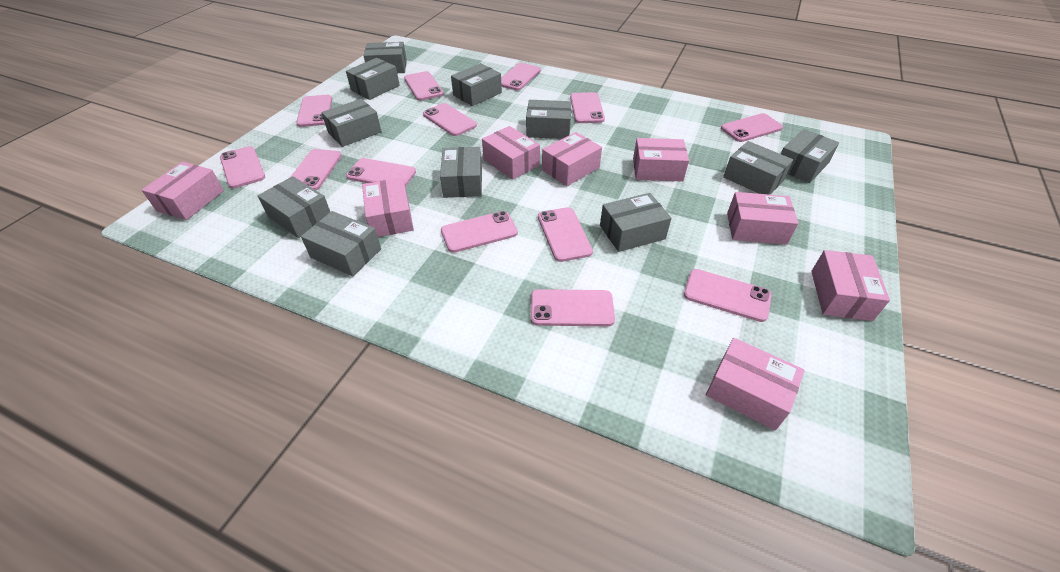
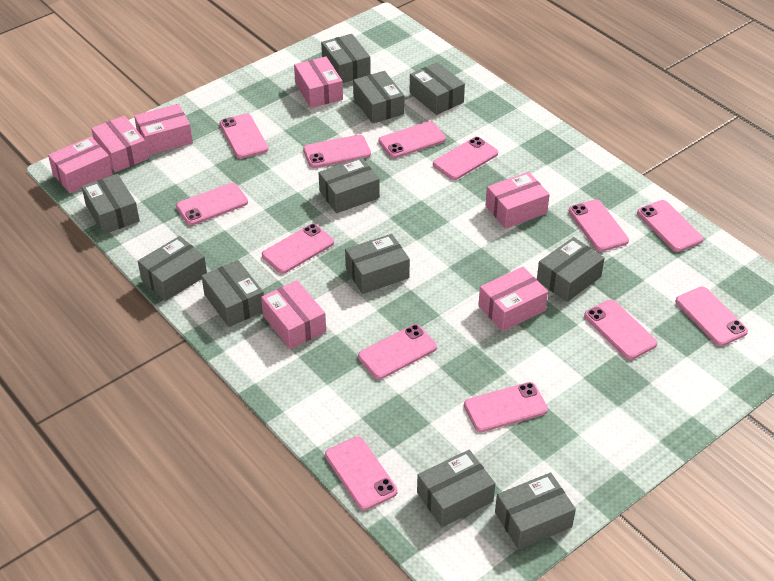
pink box: [142,162,224,220] [362,178,414,237] [482,126,540,180] [542,132,602,186] [633,138,689,182] [706,338,805,431] [727,192,798,245] [811,250,890,321] = 8 -> [48,137,113,193] [91,116,149,172] [134,104,193,155] [261,280,326,349] [294,56,343,108] [478,267,548,332] [486,172,550,229] = 7

